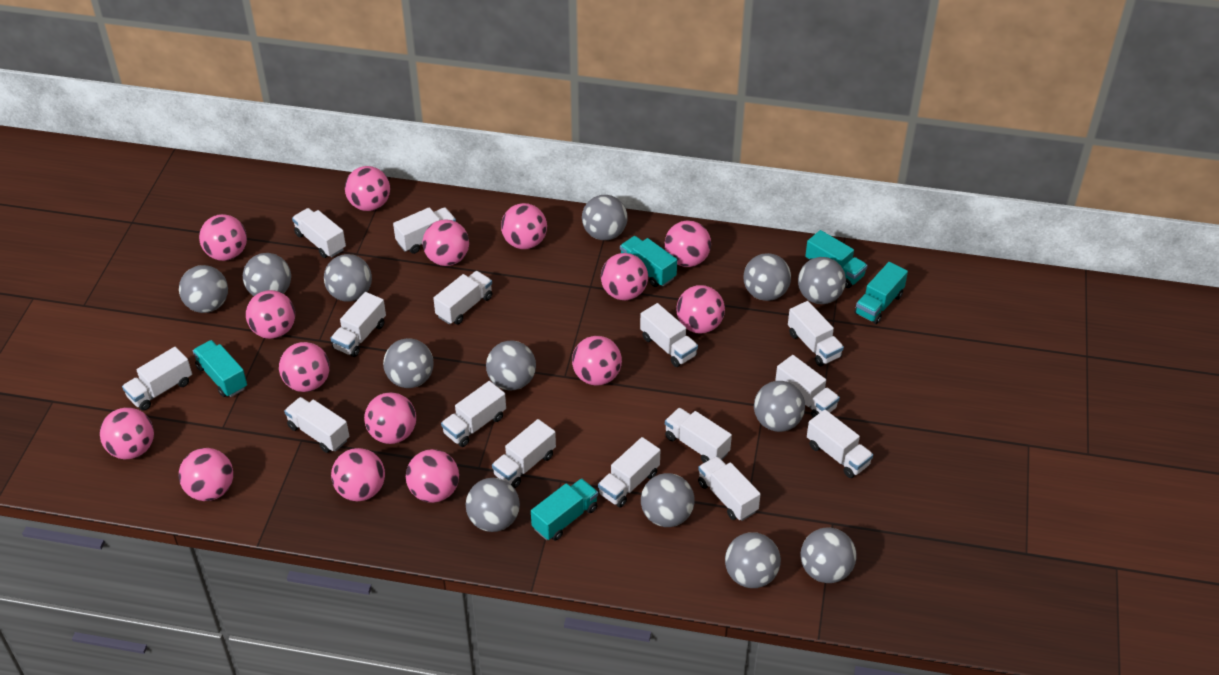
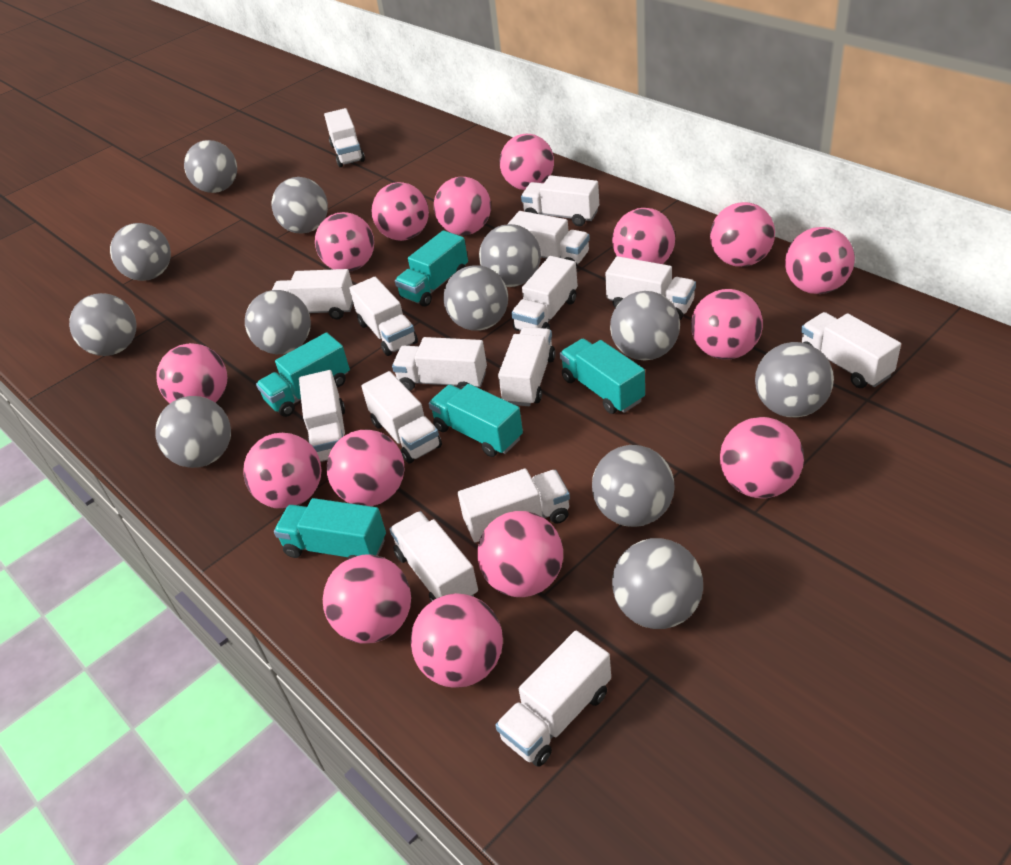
grey ball: [179,265,228,313] [243,253,291,296] [324,254,372,302] [383,338,434,388] [466,478,520,532] [486,340,536,391] [582,195,628,240] [641,473,695,527] [725,532,781,588] [743,253,791,301] [754,381,805,432] [798,257,846,304] [800,527,856,583] = 13 -> [69,293,137,356] [110,223,171,281] [155,396,231,468] [184,140,237,193] [245,290,311,354] [272,177,328,234] [443,265,508,331] [479,224,541,287] [592,445,675,527] [610,291,680,360] [612,538,703,629] [755,342,834,417] = 12

